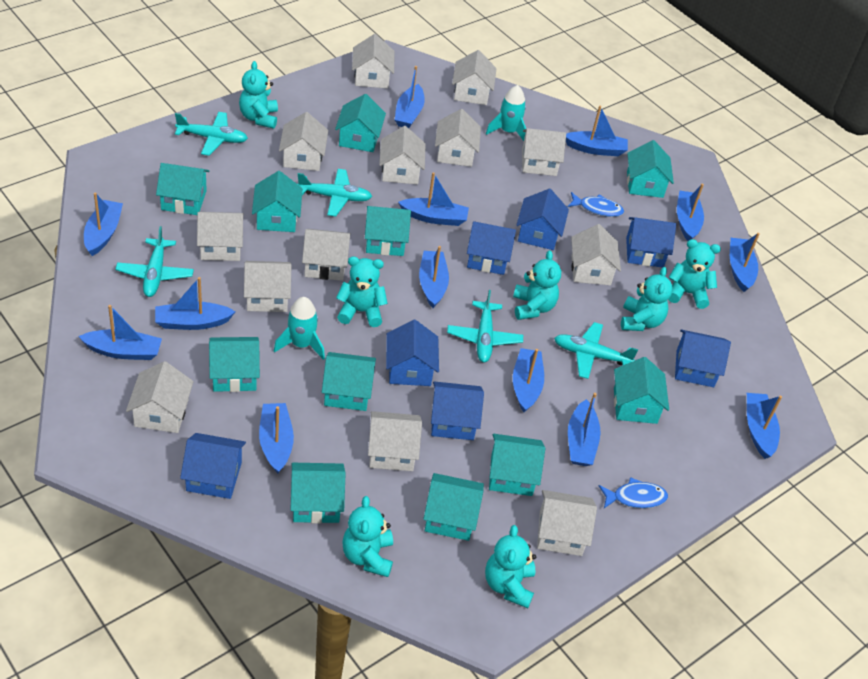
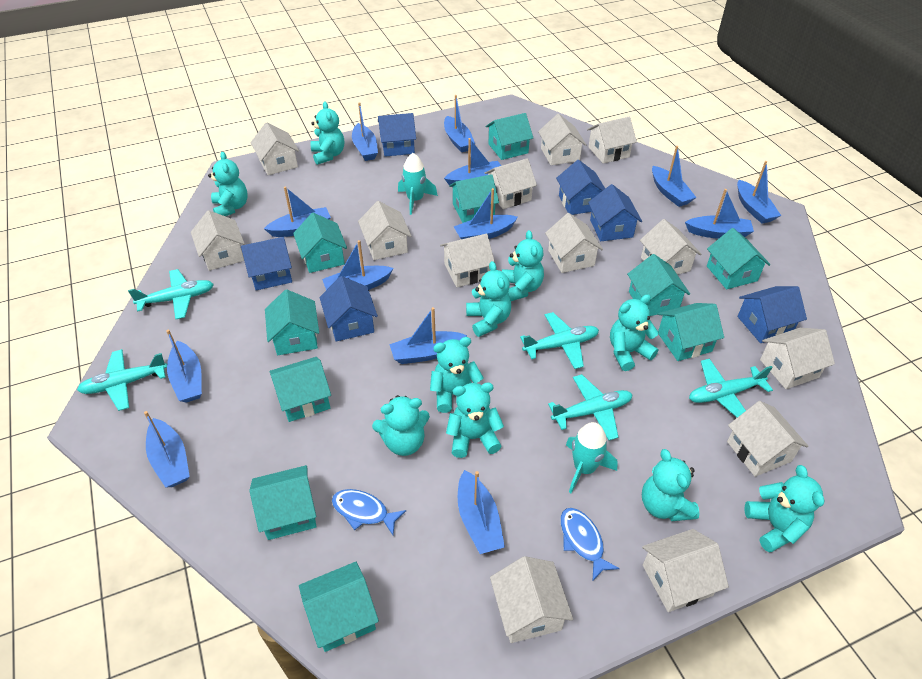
blue house: [180,433,246,499] [386,320,439,386] [431,381,484,440] [467,221,516,275] [517,189,569,250] [626,217,676,268] [675,329,731,387] = 7 -> [241,237,292,290] [319,276,378,342] [378,113,416,157] [556,160,605,215] [588,184,642,241] [737,286,807,343] = 6
turquoise house: [156,163,209,215] [209,337,260,392] [252,171,302,232] [290,463,345,523] [322,352,376,411] [335,94,386,152] [365,206,411,256] [423,473,484,541] [489,434,545,496] [614,357,669,424] [627,140,674,198] = 11 -> [249,465,317,540] [265,289,319,355] [270,357,331,422] [293,213,347,273] [299,562,379,652] [449,174,499,223] [486,113,533,160] [627,254,690,316] [658,303,724,361] [707,228,770,289] = 10
turquoise teddy bear: [239,61,278,129] [336,256,388,327] [342,496,393,577] [485,525,536,608] [513,250,561,320] [621,267,673,331] [668,239,721,309] = 7 -> [208,152,248,216] [311,102,344,165] [372,395,430,456] [430,337,484,413] [446,383,504,458] [466,261,511,337] [502,230,544,301] [610,294,659,371] [642,449,699,521] [745,465,824,553] = 10

